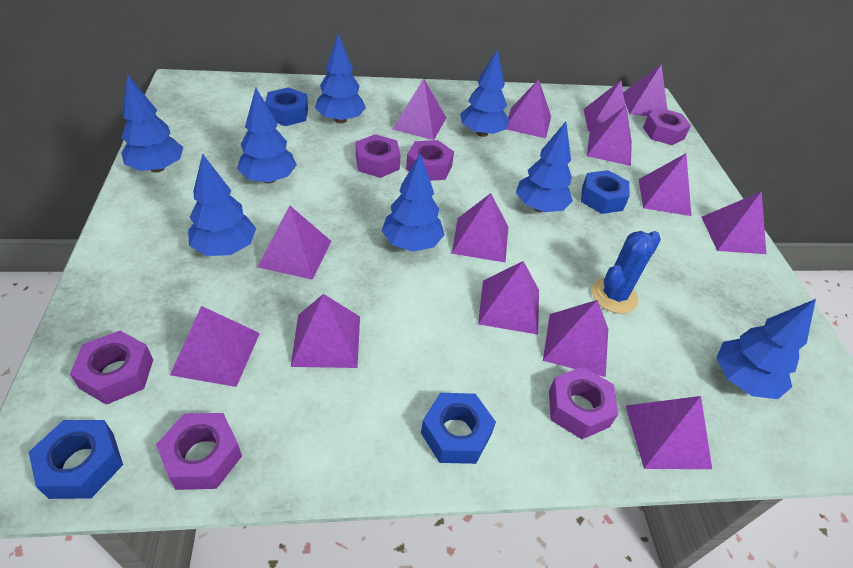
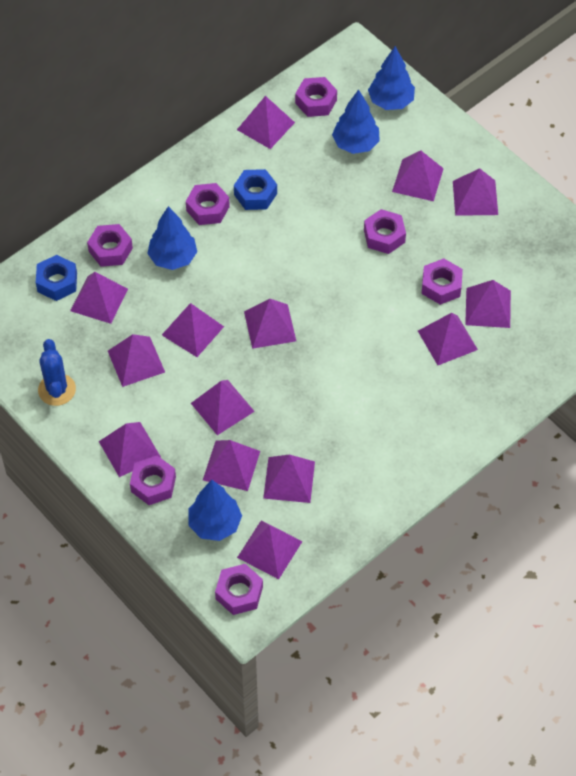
blue nut: [29,420,123,499] [265,87,308,126] [421,393,496,464] [581,170,630,214] = 4 -> [36,255,77,301] [234,169,277,210] = 2
blue tree: [121,74,183,173] [188,154,256,256] [237,88,297,183] [315,33,366,123] [382,154,445,252] [460,49,509,137] [516,122,573,212] [716,299,816,399] = 8 -> [147,206,197,270] [188,480,242,541] [332,89,380,154] [368,46,415,110] = 4
purple nut: [70,331,153,405] [156,413,242,490] [356,134,401,178] [406,140,454,181] [549,367,618,439] [643,108,691,145] = 6 -> [87,224,133,267] [130,456,176,505] [186,183,230,225] [215,564,263,615] [295,77,337,117] [364,209,406,254] [422,259,463,305] = 7

